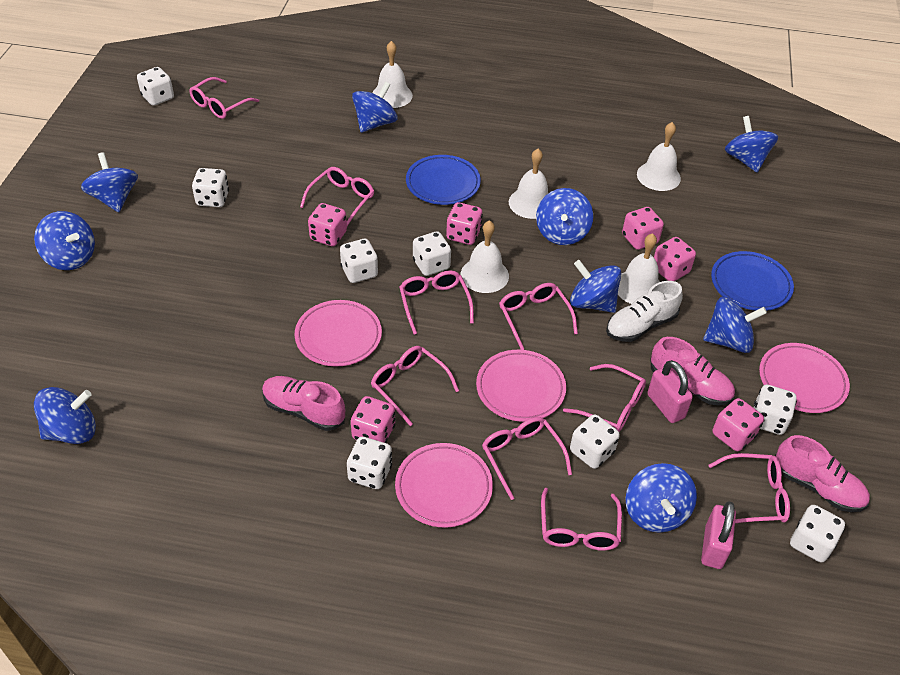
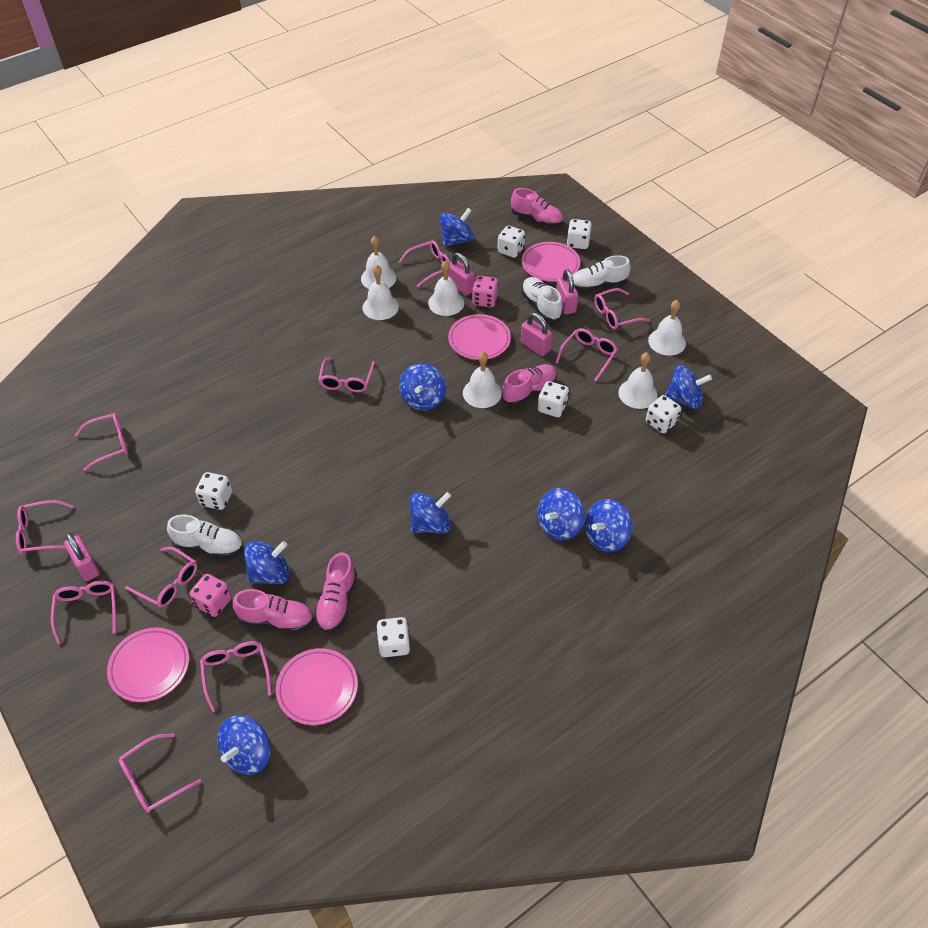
blue plate: [406,155,481,205] [711,251,794,311] = 2 -> none = 0
blue spinning top: [34,211,95,270] [34,387,96,444] [81,152,138,212] [352,82,398,133] [536,188,593,245] [570,260,621,313] [625,463,697,533] [703,297,767,353] [725,116,778,172] = 9 -> [217,715,271,775] [244,541,290,584] [399,363,446,411] [410,492,451,534] [440,208,474,247] [537,488,585,541] [585,499,632,553] [665,365,712,409] = 8
pink dice: [308,203,347,246] [351,396,395,443] [446,202,483,245] [622,207,664,250] [654,237,696,281] [712,398,764,451] = 6 -> [190,574,232,617] [472,276,499,307] = 2
pink glasses: [189,77,259,119] [300,167,374,226] [371,346,459,426] [399,271,474,335] [482,417,572,500] [499,283,578,350] [541,488,622,551] [563,364,646,432] [708,453,790,523] = 9 -> [16,500,73,554] [51,581,116,644] [75,413,128,471] [119,733,201,813] [125,547,197,608] [200,641,272,712] [318,357,375,392] [399,240,450,287] [555,328,618,381] [594,288,650,329] = 10
pink padlock: [647,360,693,423] [701,501,736,569] = 2 -> [64,533,100,581] [448,253,475,296] [521,313,552,356] [556,269,578,314] = 4
pink shoe: [262,376,345,431] [651,337,735,405] [775,435,870,512] = 3 -> [233,589,314,632] [314,552,357,632] [502,364,557,406] [511,188,564,227] = 4
white bell: [372,41,413,108] [461,220,509,293] [509,149,548,219] [618,233,660,304] [637,122,681,191] = 5 -> [361,236,396,289] [362,265,399,320] [428,261,464,316] [463,352,502,408] [618,352,658,409] [648,300,686,356] = 6
white dice: [137,67,174,106] [192,168,229,207] [340,239,378,283] [347,437,392,489] [413,231,451,276] [570,414,620,469] [754,385,797,435] [790,505,845,563] = 8 -> [195,472,232,510] [377,617,411,657] [498,225,525,258] [538,381,569,417] [567,219,592,249] [646,395,681,433] = 6
white shoe: [606,281,683,342] = 1 -> [167,515,243,558] [521,277,563,321] [573,255,631,291] = 3

